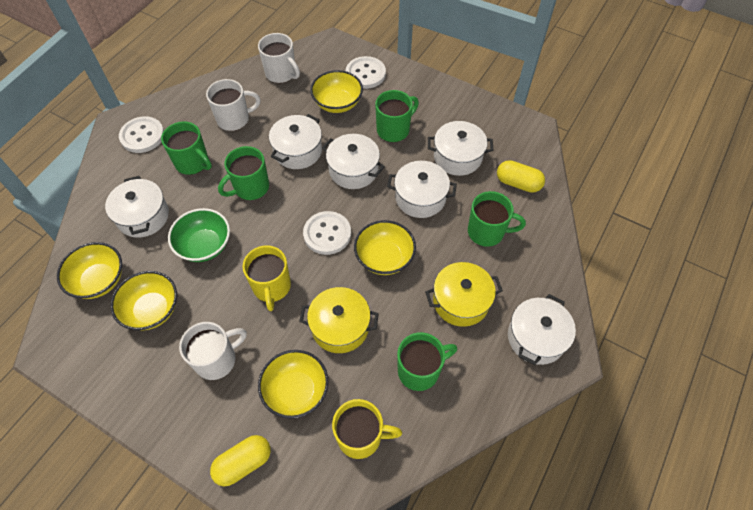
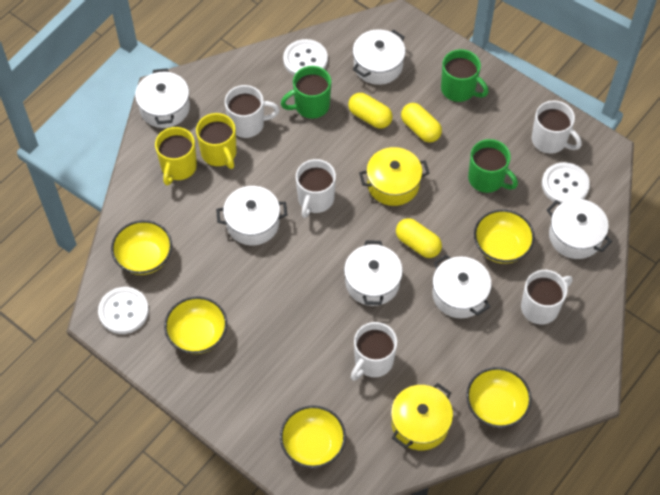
green bowl: [168,208,230,262] = 1 -> none = 0
green mug: [161,121,212,175] [218,146,269,200] [375,90,419,142] [397,332,457,391] [468,191,526,247] = 5 -> [281,66,331,119] [441,49,489,102] [468,139,518,193] = 3
white mug: [179,322,247,380] [206,79,261,131] [258,33,300,83] = 3 -> [225,85,280,138] [296,159,336,218] [351,322,397,381] [521,270,572,325] [532,100,582,154] = 5
yellow capsule: [210,435,271,486] [497,160,545,193] = 2 -> [348,93,393,129] [396,218,442,258] [401,103,442,142] = 3

